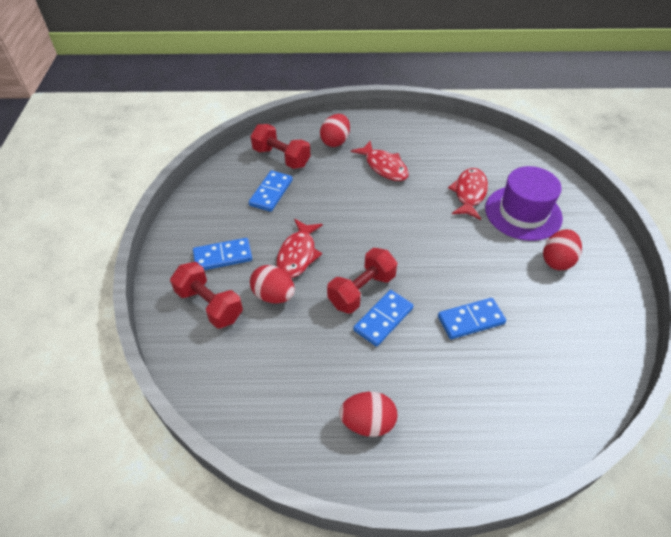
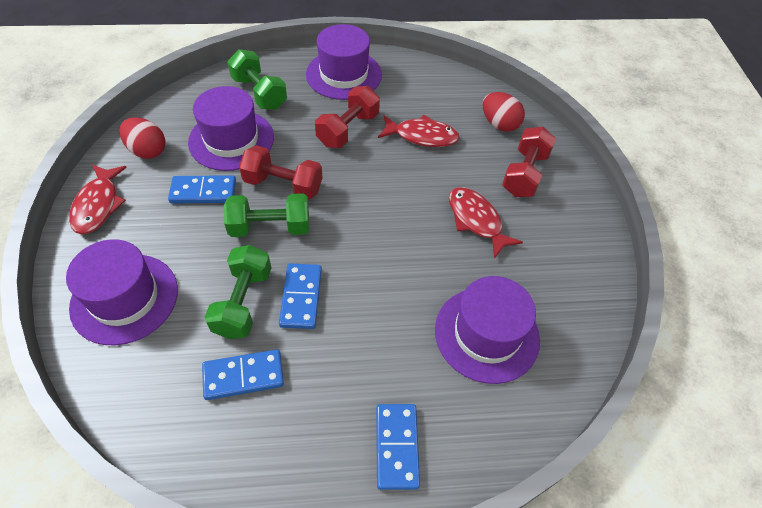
green dumbbell: none = 0 -> [204,245,271,339] [224,193,309,237] [227,49,287,110] = 3
purple hat: [485,166,563,241] = 1 -> [66,239,178,345] [188,86,274,171] [306,24,382,100] [435,276,540,384] = 4
red egg: [250,265,295,304] [320,114,350,147] [339,392,397,437] [543,229,582,270] = 4 -> [119,117,165,159] [483,92,525,132] = 2

